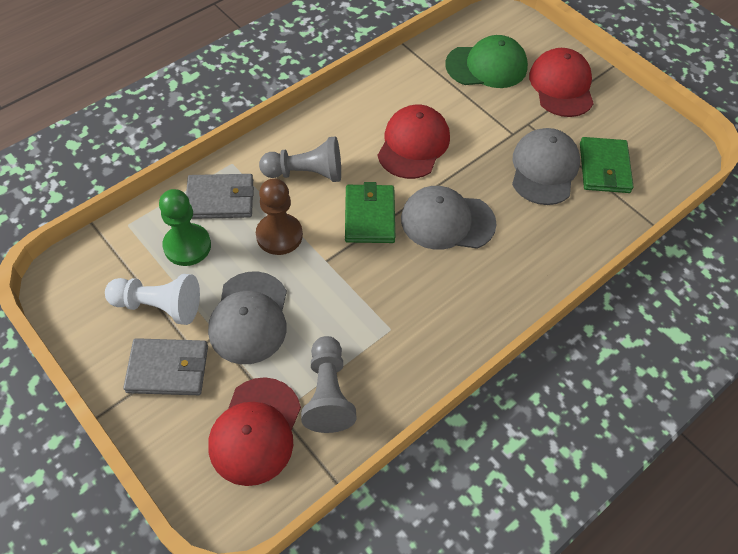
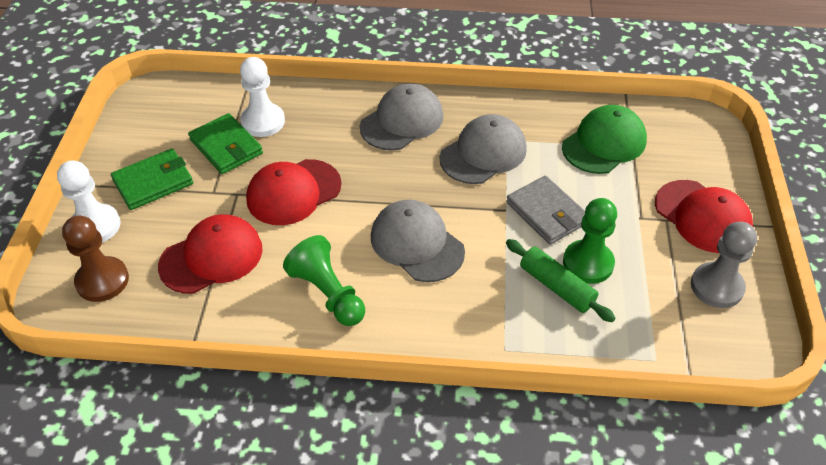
green pawn: [159,189,211,266] = 1 -> [283,235,365,326] [563,198,617,284] = 2
green rolling pin: none = 0 -> [506,239,615,322] = 1
grey pawn: [259,136,341,182] [301,336,356,433] = 2 -> [691,222,757,308] = 1
grey wallet: [123,338,208,395] [186,174,254,219] = 2 -> [506,176,585,245] = 1
white pawn: [105,274,200,325] = 1 -> [57,160,121,243] [240,57,285,137] = 2

